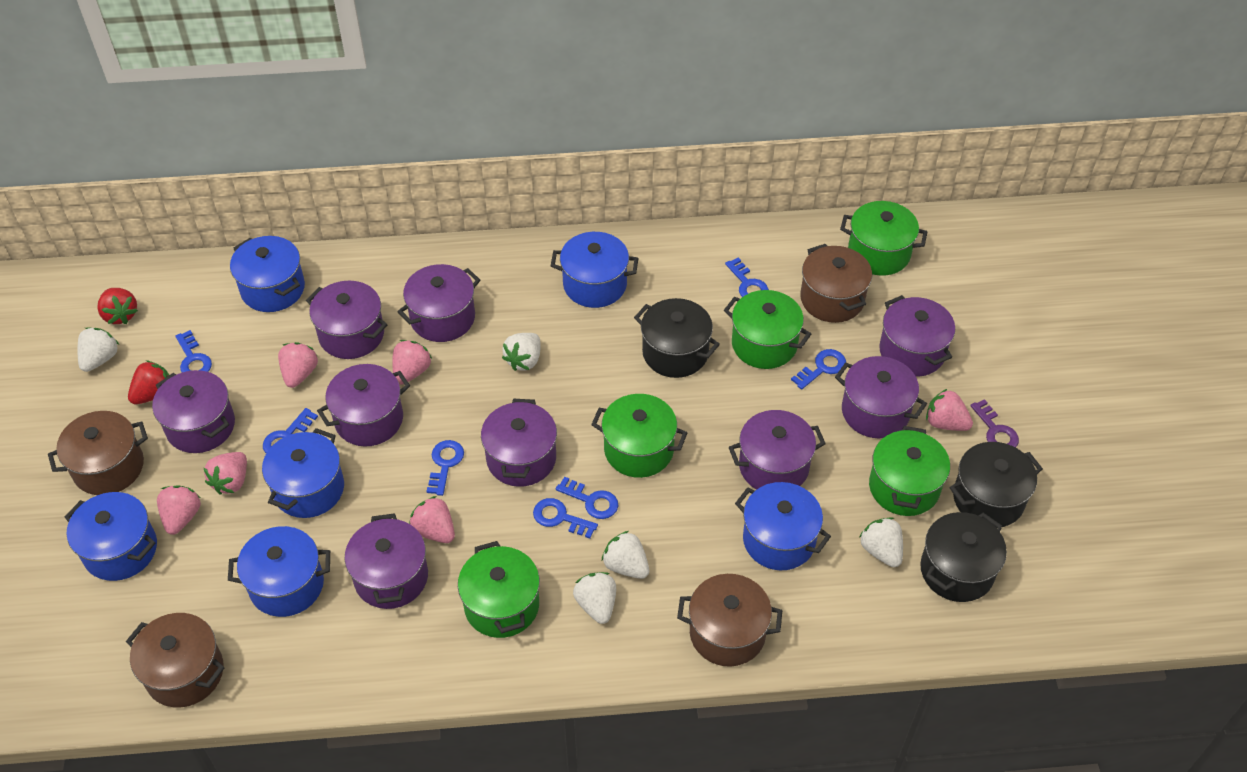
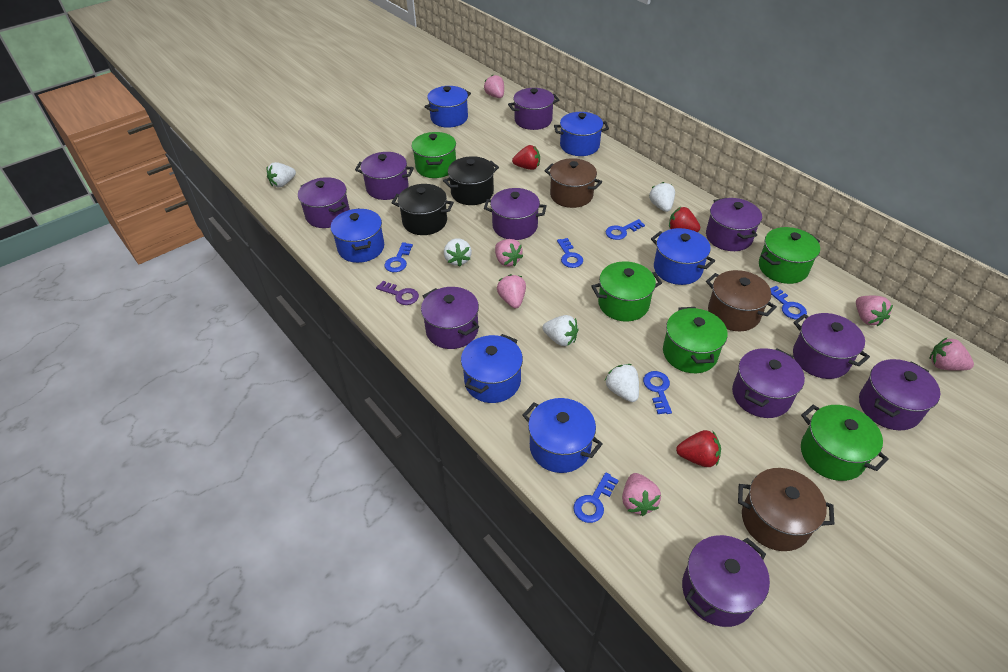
black pot: [634,298,720,378] [920,512,1007,602] [950,442,1043,528] = 3 -> [392,184,454,235] [443,156,499,205] = 2
blue key: [175,330,212,372] [263,408,318,453] [427,440,464,496] [533,498,598,539] [556,477,618,519] [725,258,769,297] [791,349,846,390] = 7 -> [384,242,413,272] [557,238,583,268] [573,473,619,523] [606,219,645,240] [643,371,672,414] [770,286,807,319] = 6
brown pot: [48,411,148,495] [126,613,224,707] [677,574,782,667] [800,244,872,323] = 4 -> [544,158,602,208] [706,270,777,331] [738,468,835,551] = 3
purple pot: [152,370,235,453] [306,281,387,359] [317,364,410,447] [345,513,428,609] [397,264,480,342] [481,399,557,487] [729,410,826,490] [835,356,927,438] [879,295,955,377] = 9 -> [298,177,350,228] [355,152,414,200] [421,287,479,349] [484,188,546,240] [508,88,559,130] [682,535,770,627] [706,198,762,251] [732,348,805,418] [793,313,870,379] [859,359,940,430] = 10
red strawberry: [97,288,138,324] [128,360,169,404] = 2 -> [512,145,540,170] [669,207,700,232] [676,430,721,467] = 3

